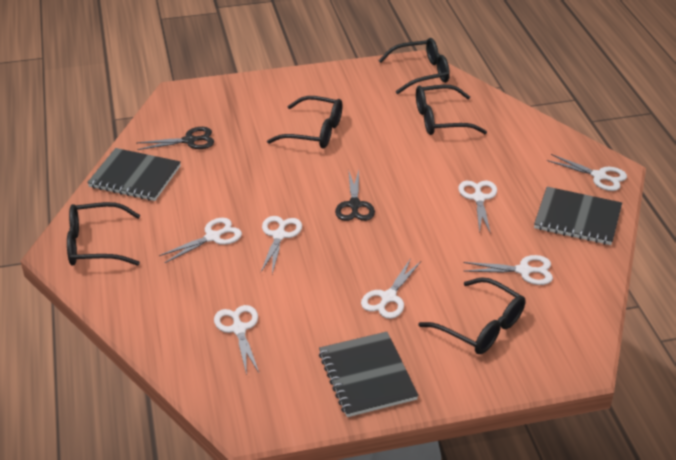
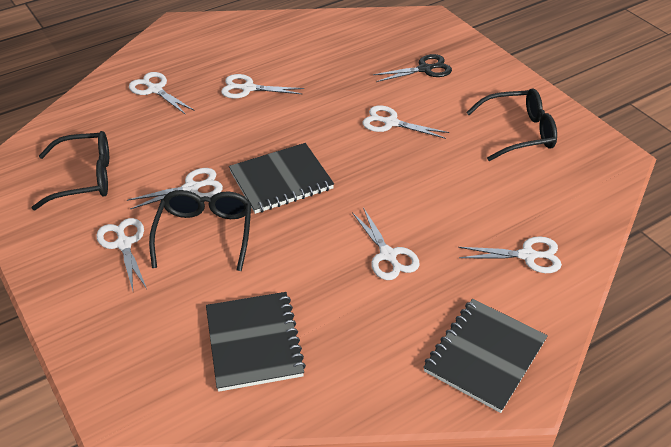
black glasses: [67,202,140,266] [267,96,343,149] [379,38,450,94] [416,85,487,135] [418,277,525,354] = 5 -> [32,131,109,210] [149,190,251,271] [466,88,557,161] = 3
black scissors: [137,127,214,150] [335,170,375,221] = 2 -> [373,54,452,82] = 1

